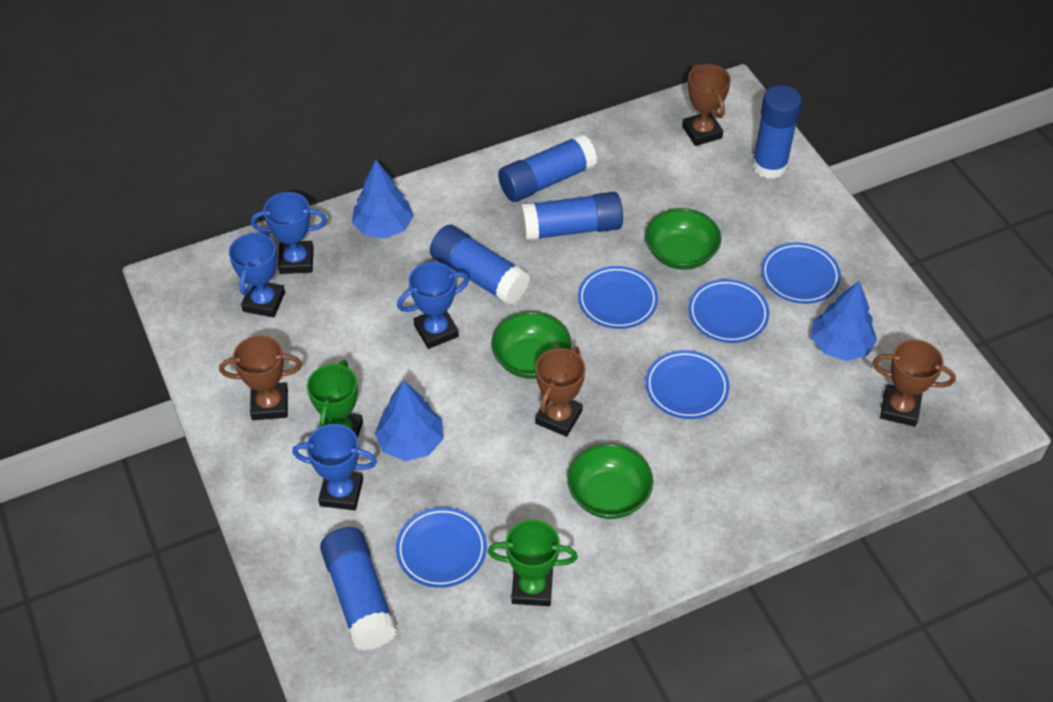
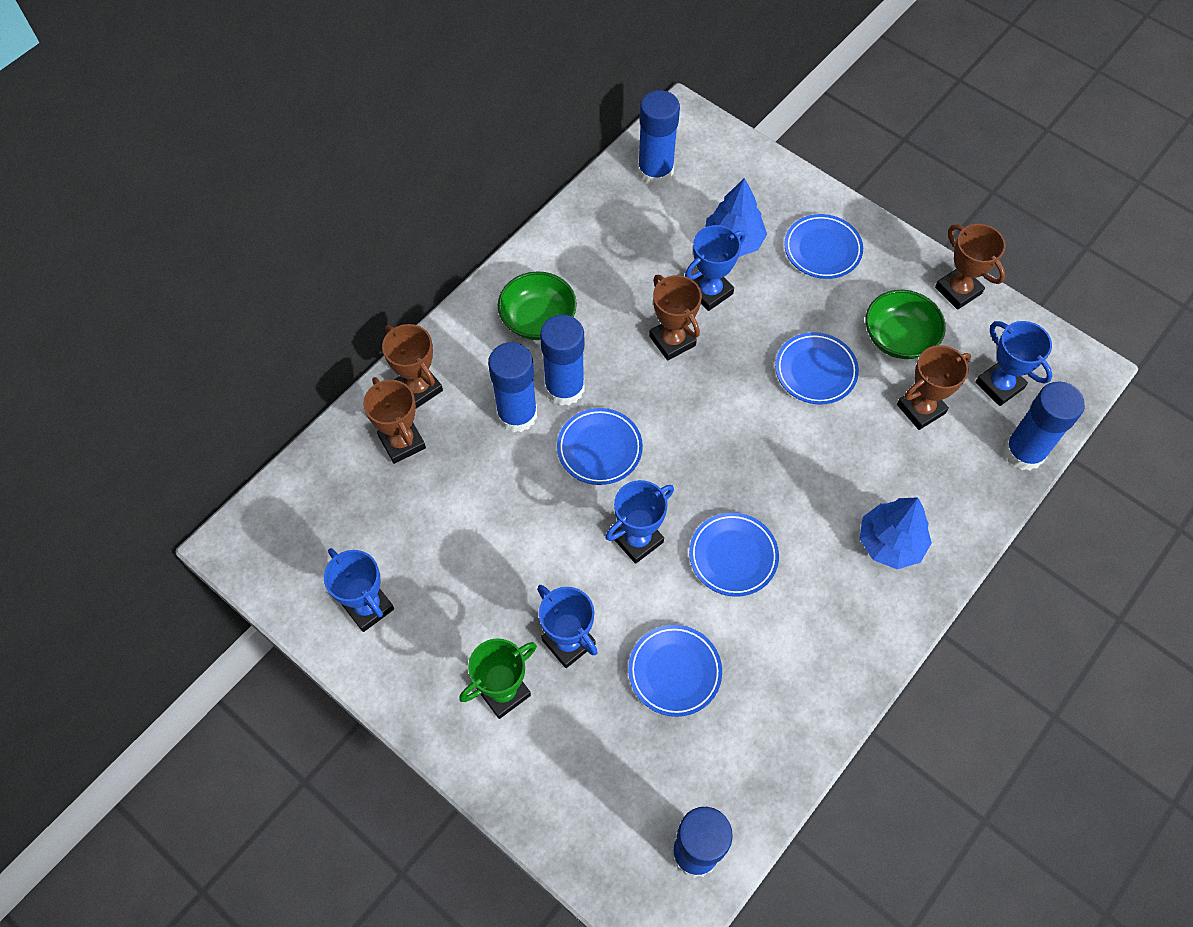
blue tree: [352,160,413,238] [375,380,443,461] [811,281,877,361] = 3 -> [705,178,767,257] [859,497,932,569] = 2
blue trophy: [229,230,285,317] [251,192,327,274] [292,424,377,510] [397,262,469,349] = 4 -> [324,548,394,632] [537,585,598,668] [605,480,674,564] [685,225,745,311] [976,321,1052,406] = 5
brown trophy: [219,336,302,420] [535,347,586,437] [682,64,731,146] [873,340,956,427] = 4 -> [363,377,426,464] [382,324,443,409] [649,275,702,361] [897,345,971,430] [935,224,1006,310] = 5
green bowl: [491,311,571,379] [567,443,653,519] [645,208,721,270] = 3 -> [498,271,577,340] [866,290,946,359] = 2
green trophy: [307,360,363,438] [488,520,578,606] = 2 -> [459,638,537,719] = 1

